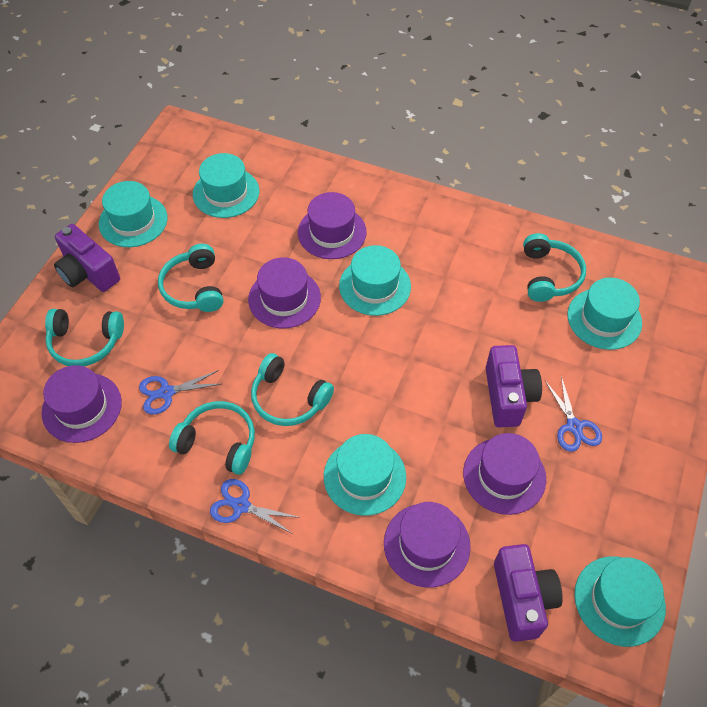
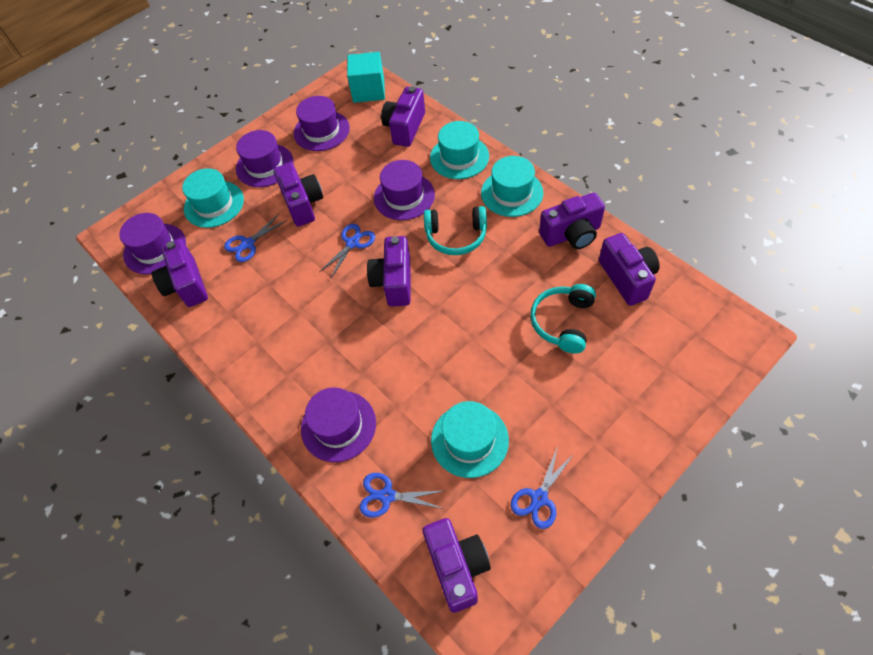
blue scissors: [139,370,221,414] [210,479,301,534] [545,376,602,452] = 3 -> [224,214,287,262] [319,224,375,278] [359,473,444,518] [511,446,574,529] = 4
purple camera: [54,224,120,292] [486,345,542,427] [494,544,563,642] = 3 -> [152,239,208,307] [273,163,323,227] [367,236,411,307] [381,86,425,147] [422,518,491,613] [539,193,605,249] [599,233,659,306] = 7
turquoise cube: none = 0 -> [347,52,385,103] = 1
turquoise hat: [99,181,168,247] [193,153,259,218] [324,434,406,516] [339,245,411,316] [568,277,642,350] [574,556,666,647] = 6 -> [182,168,244,228] [430,121,489,179] [431,401,509,478] [481,156,544,217] = 4
turquoise headphones: [45,309,124,366] [158,244,223,312] [169,401,255,475] [251,353,334,426] [523,233,586,302] = 5 -> [424,206,487,255] [530,284,596,354] = 2

